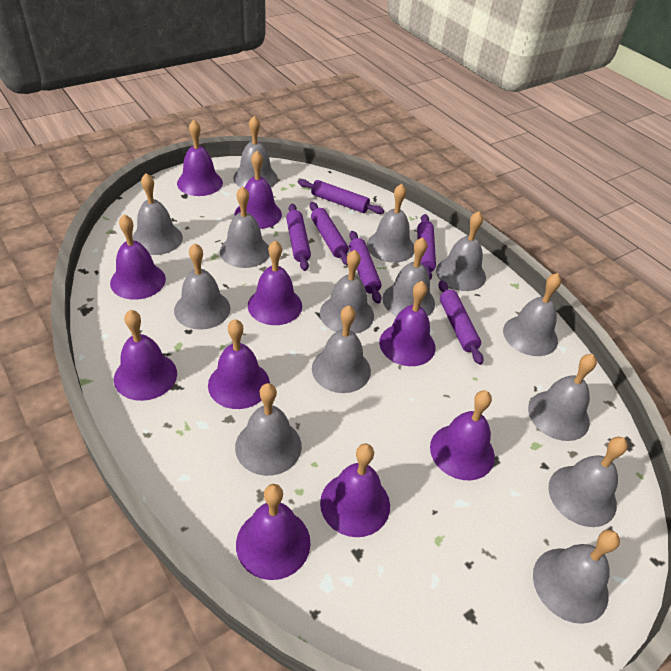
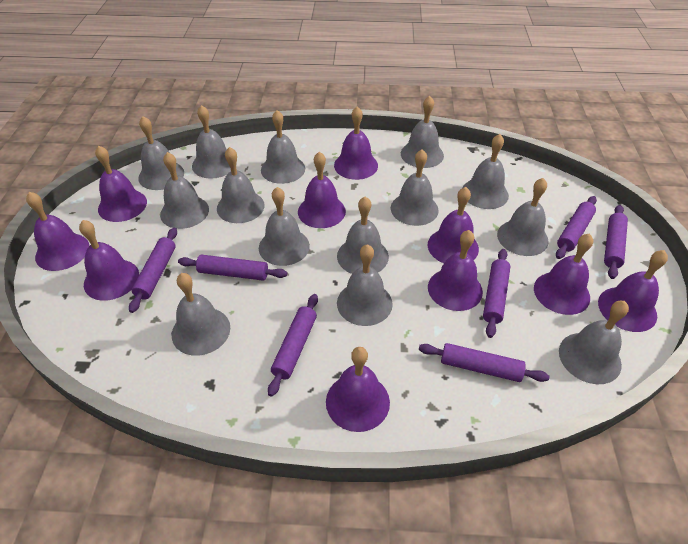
purple rolling pin: [286,204,311,271] [298,179,384,214] [310,202,349,266] [349,231,382,304] [417,214,436,280] [438,280,484,365] = 6 -> [129,227,177,313] [178,255,287,281] [268,294,318,397] [419,343,549,382] [483,249,511,338] [556,196,597,259] [604,205,628,279] = 7

